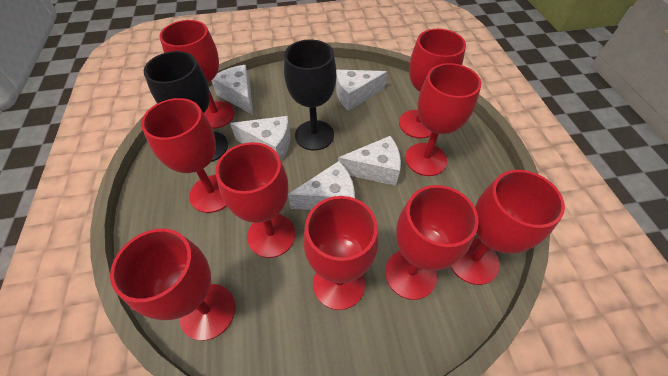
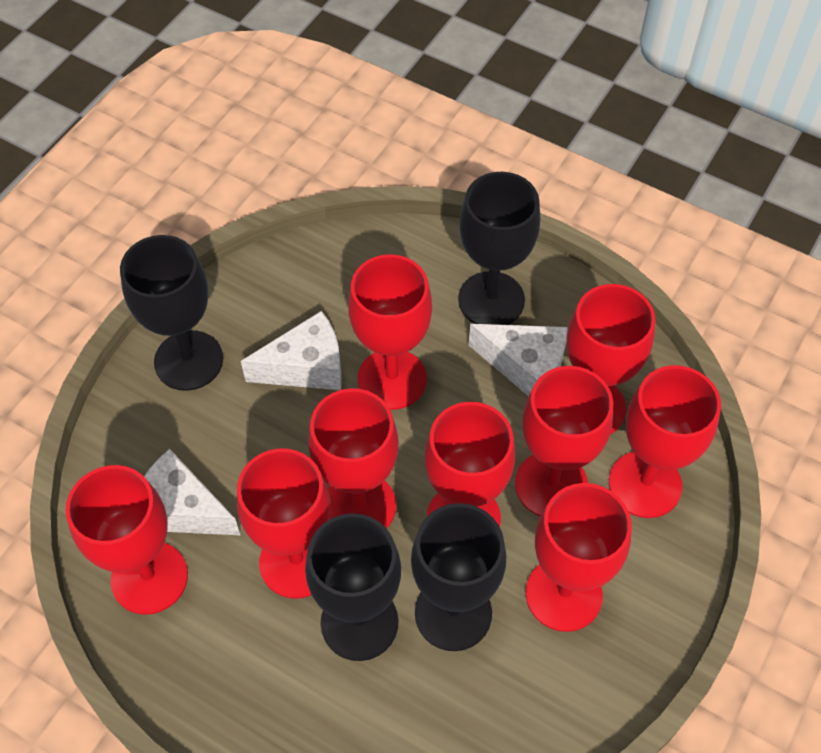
black goblet: [144,51,228,162] [284,39,336,150] = 2 -> [120,235,223,391] [305,513,401,661] [411,503,506,651] [458,172,540,325] = 4
white cheese: [212,65,253,115] [230,116,291,160] [288,161,355,210] [336,70,387,111] [338,136,401,186] = 5 -> [144,449,241,536] [241,311,342,390] [469,324,568,396] = 3

